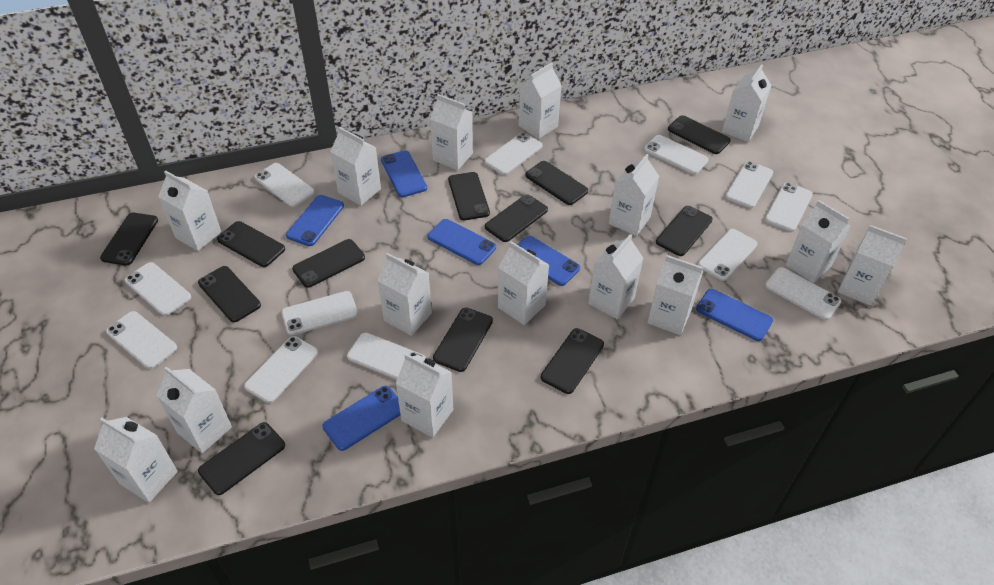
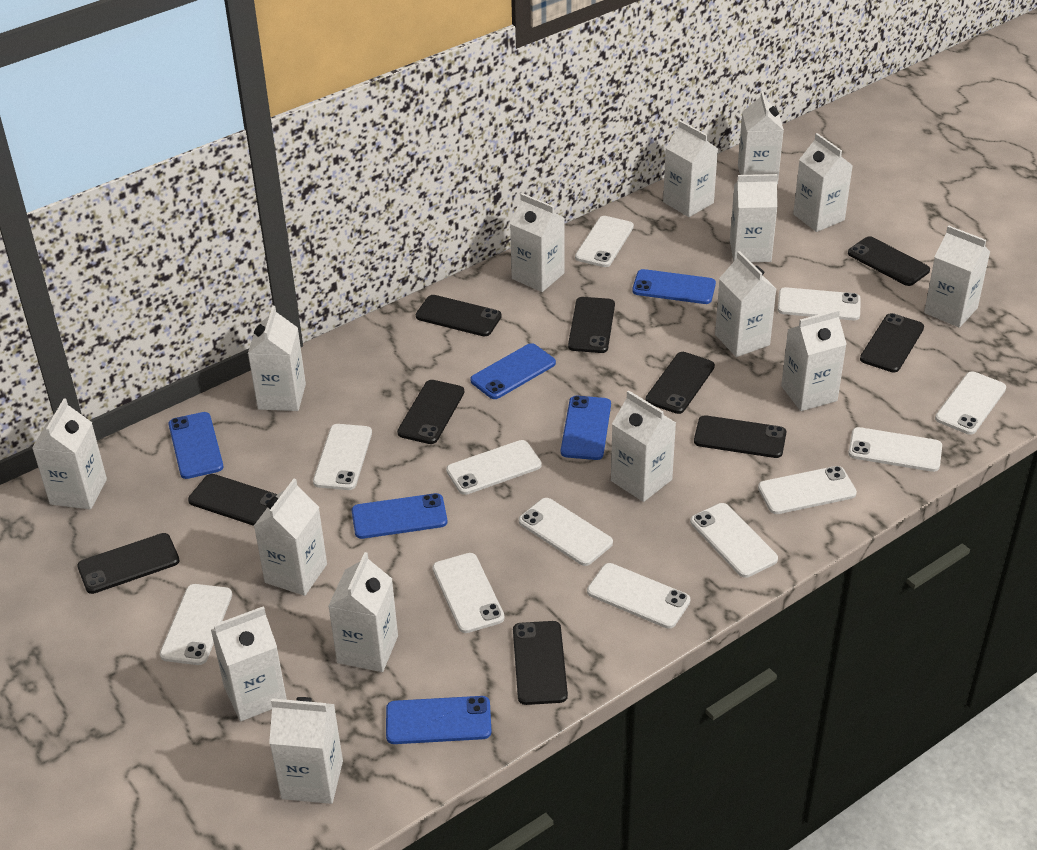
black phone: [100,213,158,265] [198,266,261,322] [198,422,285,495] [217,221,285,267] [292,239,365,288] [433,308,493,372] [448,172,490,220] [485,194,548,242] [525,161,588,205] [541,328,604,394] [656,206,713,256] [668,115,731,154] = 12 -> [77,533,180,594] [188,474,277,526] [397,380,464,444] [416,295,502,337] [513,621,568,705] [568,297,615,353] [646,352,715,414] [694,415,786,458] [848,236,930,286] [860,313,924,372] = 10

